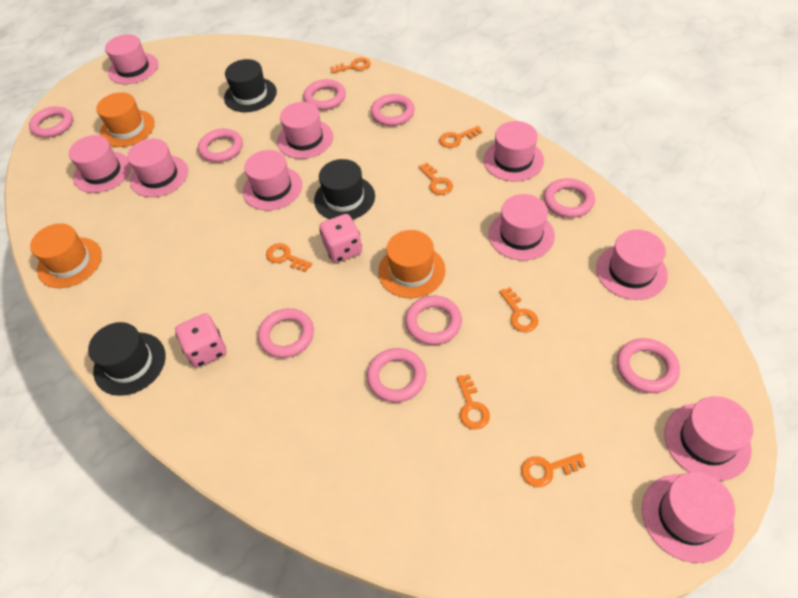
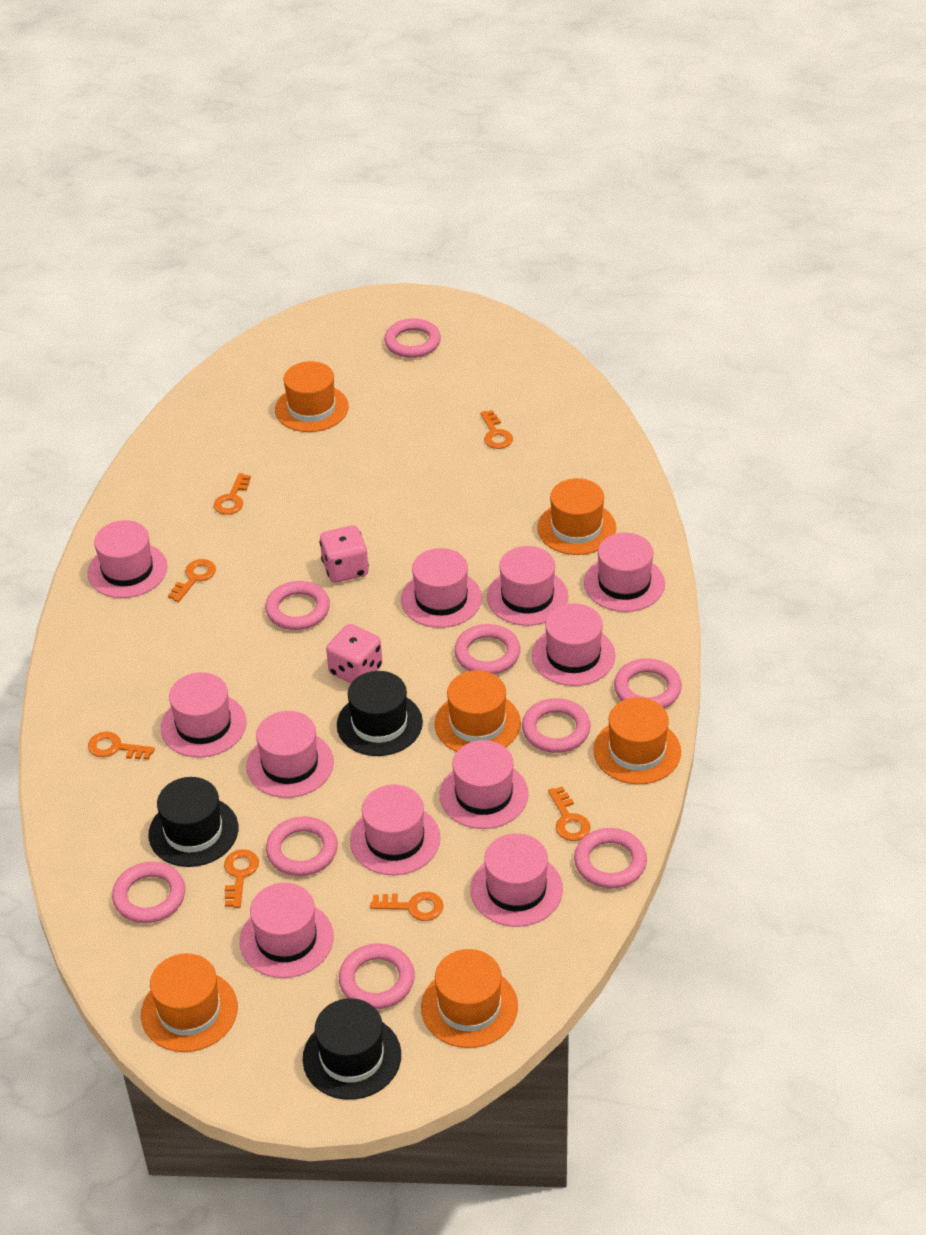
orange hat: [30,223,102,288] [96,92,155,147] [378,230,446,298] = 3 -> [141,953,238,1052] [275,361,349,432] [421,949,518,1048] [435,670,521,752] [537,478,616,555] [593,697,681,784] = 6
pink hat: [69,135,131,193] [105,34,158,84] [127,139,188,197] [243,150,302,210] [277,102,333,159] [483,121,544,182] [488,194,555,261] [596,229,668,300] [642,472,735,563] [664,396,753,481] = 10 -> [87,520,167,598] [161,672,247,758] [240,883,334,978] [246,711,334,798] [350,785,441,875] [401,548,482,628] [440,740,528,829] [470,833,563,927] [487,546,568,626] [532,603,616,686] [584,533,665,612] = 11

